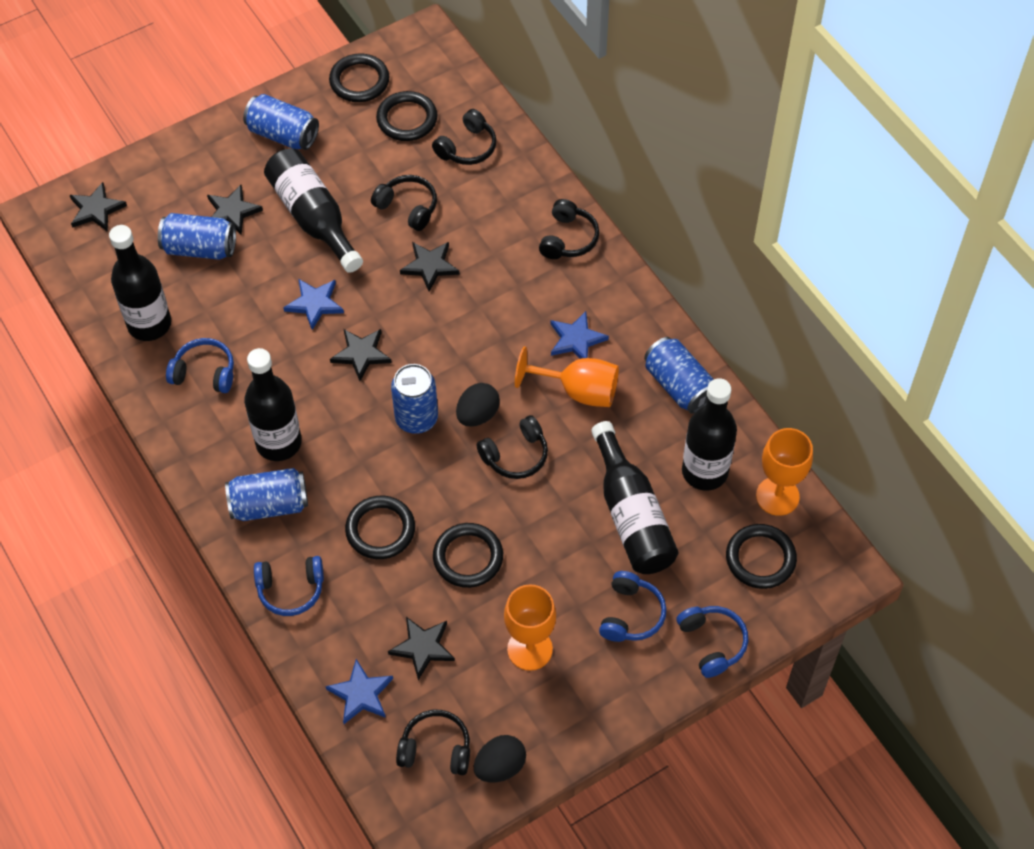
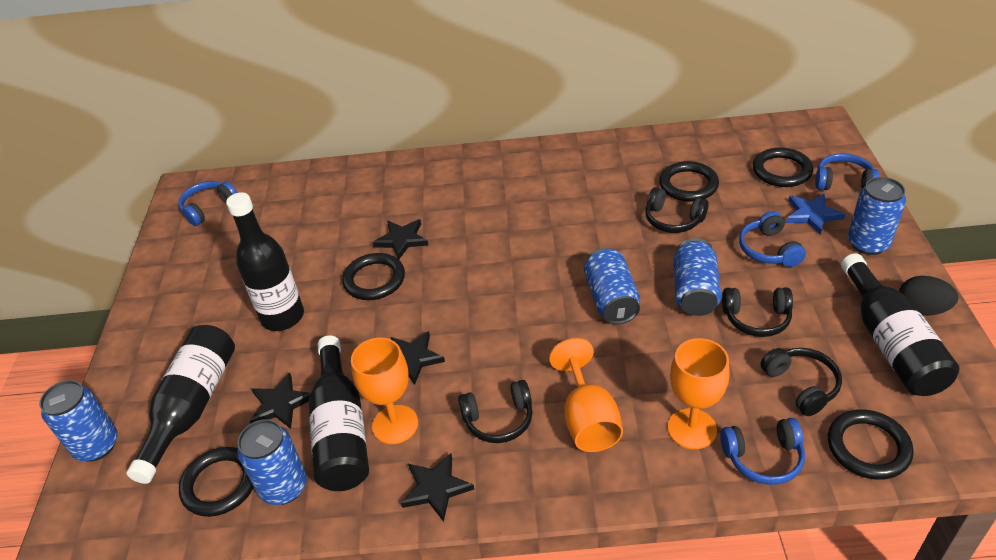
black bottle: [109,225,171,341] [244,348,302,461] [264,148,363,273] [591,421,679,574] [682,378,737,491] = 5 -> [127,325,235,484] [226,192,304,331] [309,335,369,491] [841,253,960,396] = 4
black egg: [456,383,500,427] [474,735,526,783] = 2 -> [899,276,958,316] = 1
black headphones: [371,175,437,231] [396,710,470,775] [432,109,496,165] [476,415,548,479] [539,199,599,259] = 5 -> [458,380,533,443] [645,187,709,233] [722,287,793,337] [760,348,842,416] = 4
black star: [70,182,127,232] [207,185,263,235] [330,329,392,381] [388,617,455,680] [400,242,459,292] = 5 -> [250,373,311,429] [372,219,428,259] [391,331,445,385] [401,453,474,522] = 4
blue star: [283,279,344,330] [325,659,393,724] [551,311,609,359] = 3 -> [786,193,845,235] = 1

